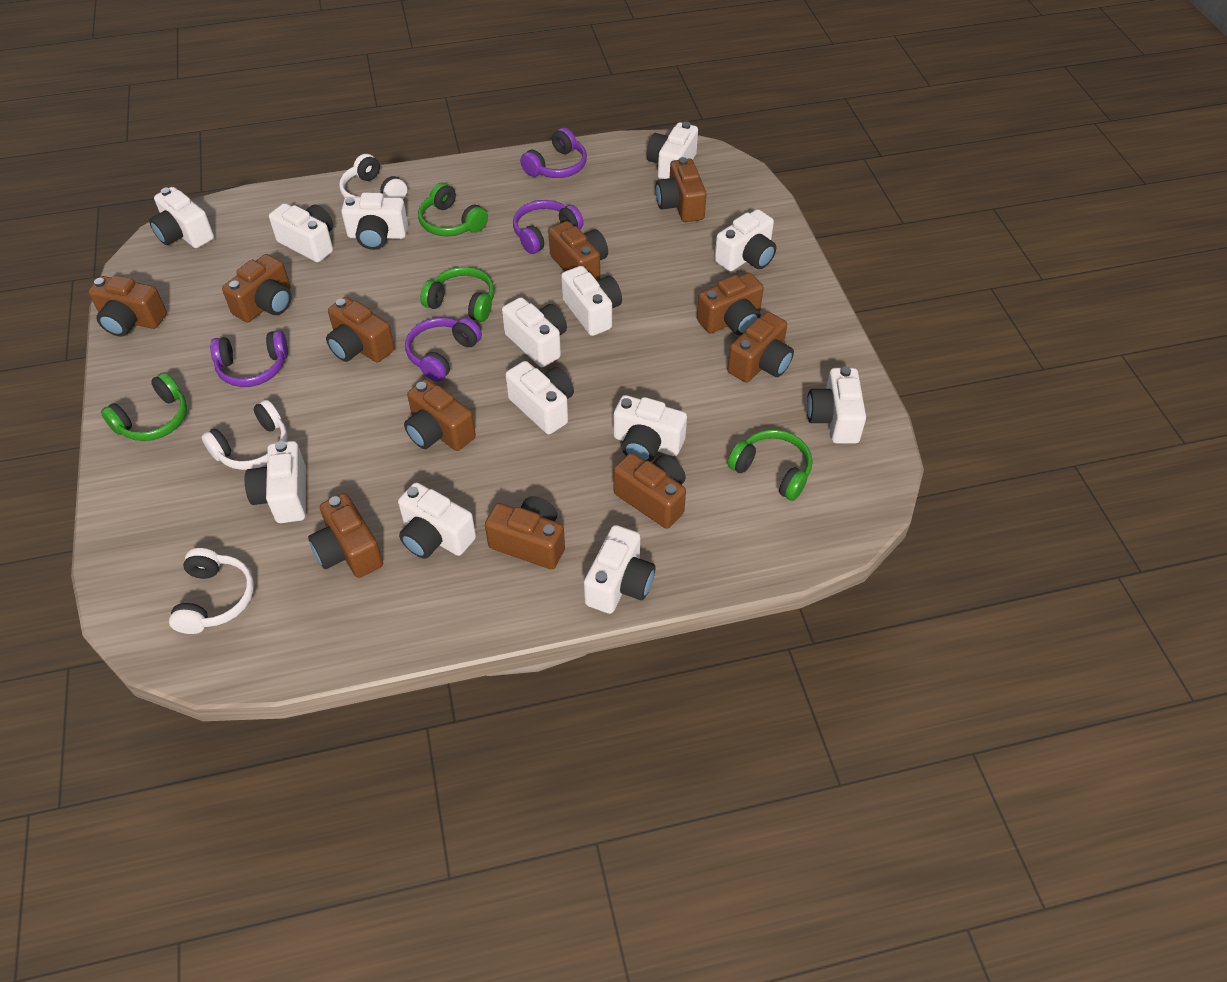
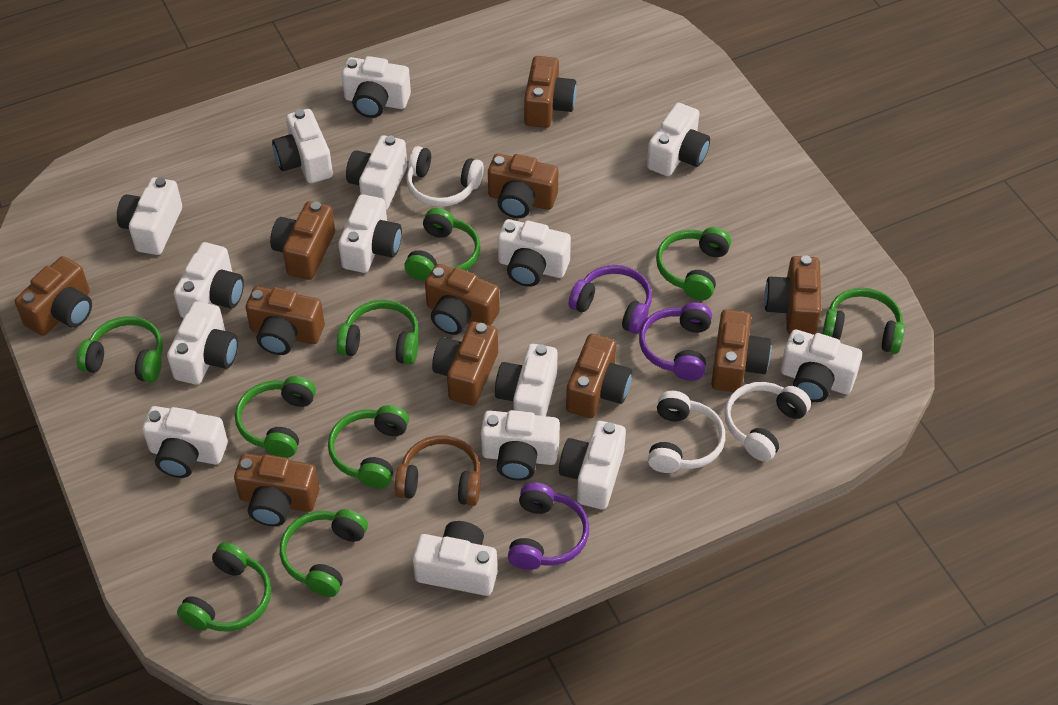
brown headphones: none = 0 -> [395,435,481,506] = 1
green headphones: [101,372,187,441] [418,183,488,236] [420,267,494,322] [728,430,812,501] = 4 -> [77,316,163,383] [177,542,271,632] [235,376,316,458] [280,509,368,597] [328,405,409,488] [337,300,419,365] [404,208,481,281] [656,227,731,300] [822,288,905,354] = 9
purple headphones: [210,330,288,387] [405,317,482,382] [513,200,584,254] [520,128,587,178] = 4 -> [508,482,589,570] [569,265,652,334] [639,302,712,381] = 3
white camera: [149,187,214,248] [245,441,306,523] [269,203,333,262] [341,193,408,250] [398,482,476,559] [502,297,567,367] [505,361,574,434] [561,266,622,336] [584,525,655,614] [614,395,687,462] [647,122,698,179] [714,209,776,272] [807,366,866,444] = 13 -> [117,177,182,255] [142,406,228,478] [167,301,238,385] [174,242,244,318] [272,109,333,183] [338,194,402,273] [342,56,411,118] [346,135,407,210] [413,521,497,596] [481,410,560,481] [495,344,558,416] [498,219,571,287] [559,421,626,509] [647,103,710,176] [781,329,862,402] = 15

